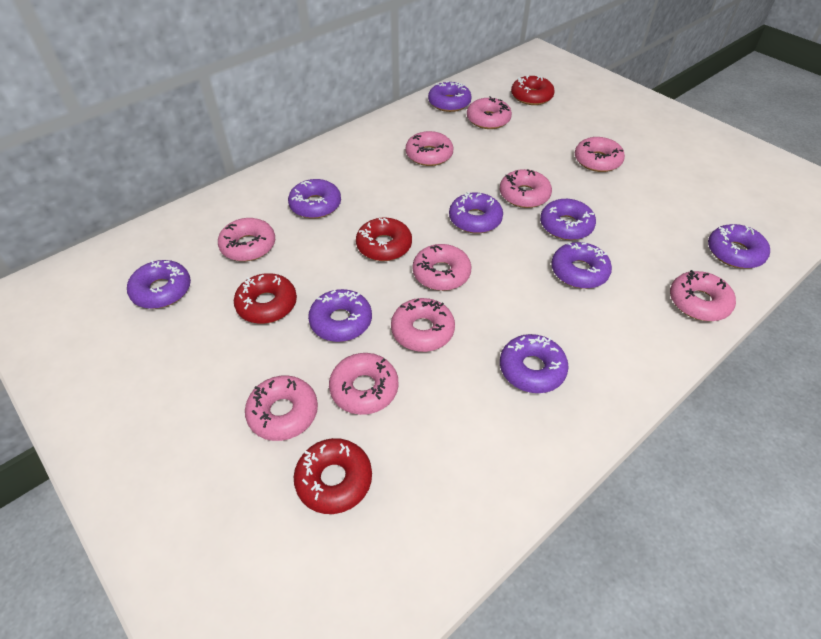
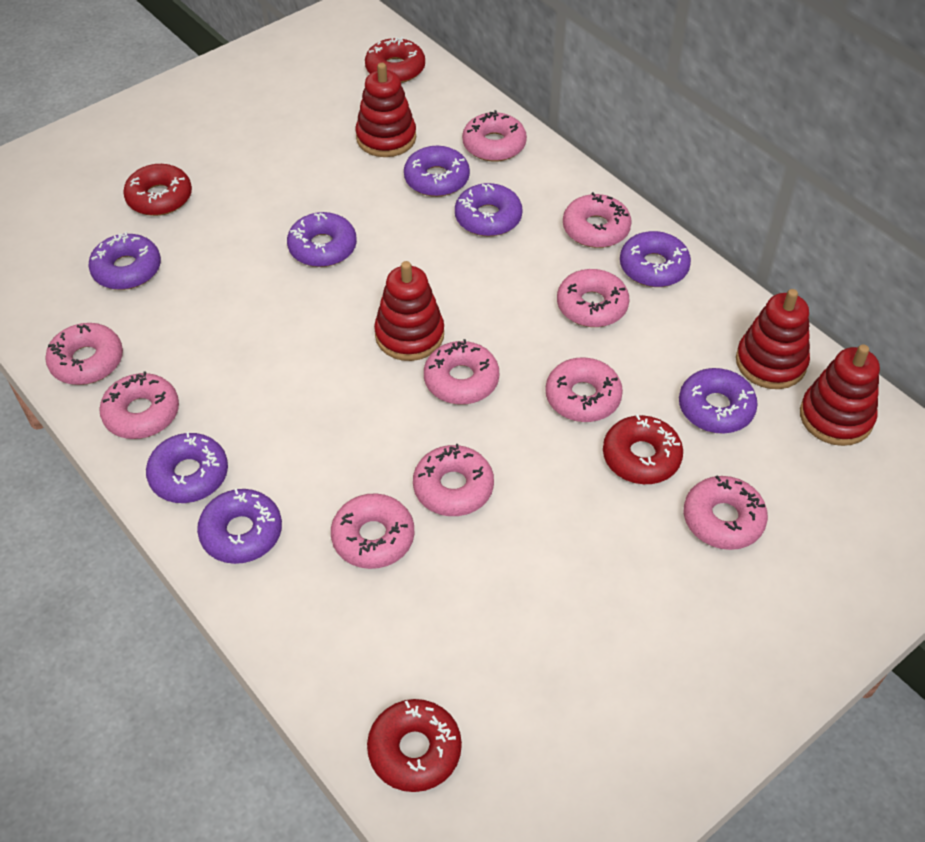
purple donut: [127,260,191,309] [288,179,341,219] [308,289,372,342] [428,81,472,112] [449,192,503,233] [500,334,569,393] [540,199,596,240] [551,242,612,289] [708,224,770,269] = 9 -> [89,231,161,290] [146,432,228,503] [197,488,282,564] [287,212,357,267] [404,146,470,197] [455,183,523,236] [620,231,691,287] [679,368,758,434] = 8
red stacking toy: none = 0 -> [356,63,416,157] [374,261,444,361] [736,289,810,389] [800,344,880,446] = 4

